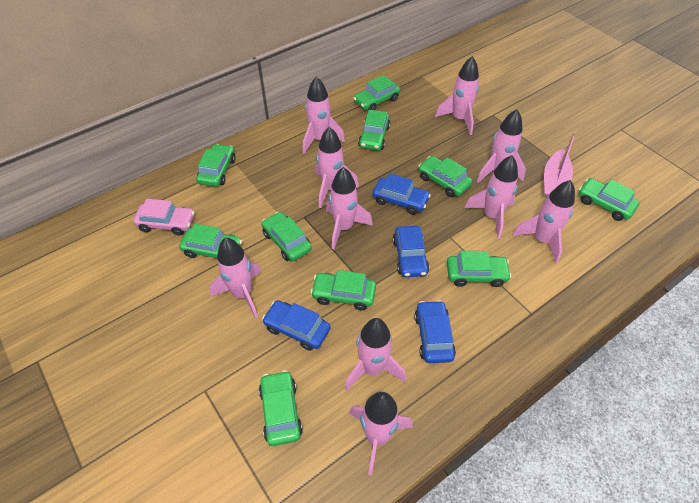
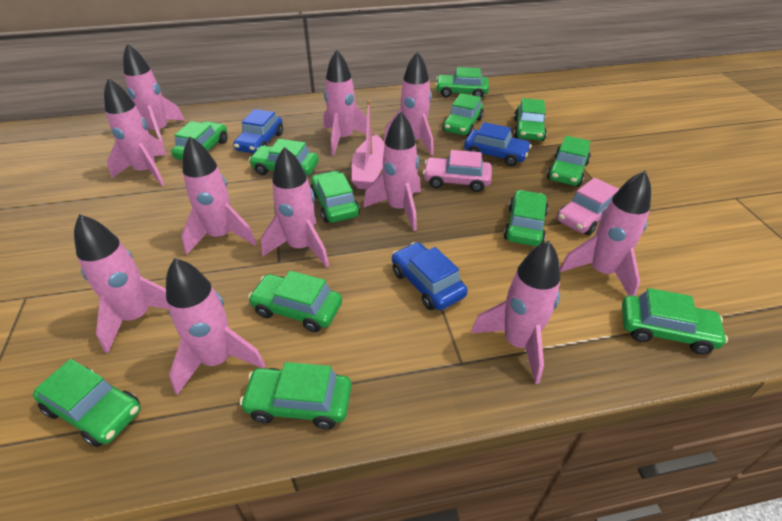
blue car: [262,300,330,351] [372,173,431,215] [393,226,429,277] [414,300,456,363] = 4 -> [233,109,283,153] [392,242,468,310] [464,122,532,166] = 3
green car: [179,224,242,260] [196,144,236,187] [259,370,303,446] [261,212,312,261] [311,270,376,310] [353,75,400,110] [358,110,390,150] [418,156,472,197] [447,251,511,287] [579,178,639,221] = 10 -> [33,359,141,447] [171,121,227,160] [240,362,352,429] [248,271,342,332] [249,139,319,176] [311,171,360,223] [435,67,489,98] [443,93,484,136] [503,190,549,246] [514,98,547,141] [547,136,591,186] [622,288,728,354] = 12
pink car: [133,199,195,235] = 1 -> [423,150,492,192] [557,178,619,235] = 2
pink rocket: [210,237,261,318] [303,76,345,154] [316,127,359,208] [326,167,373,249] [345,318,406,391] [349,392,413,476] [435,56,479,135] [465,155,518,239] [477,109,526,183] [512,180,575,264] = 10 -> [74,214,169,353] [104,78,167,186] [123,44,185,147] [166,258,266,395] [181,137,257,255] [261,147,329,268] [323,50,373,156] [363,111,421,231] [383,51,434,156] [471,241,560,384] [560,171,651,296] = 11

